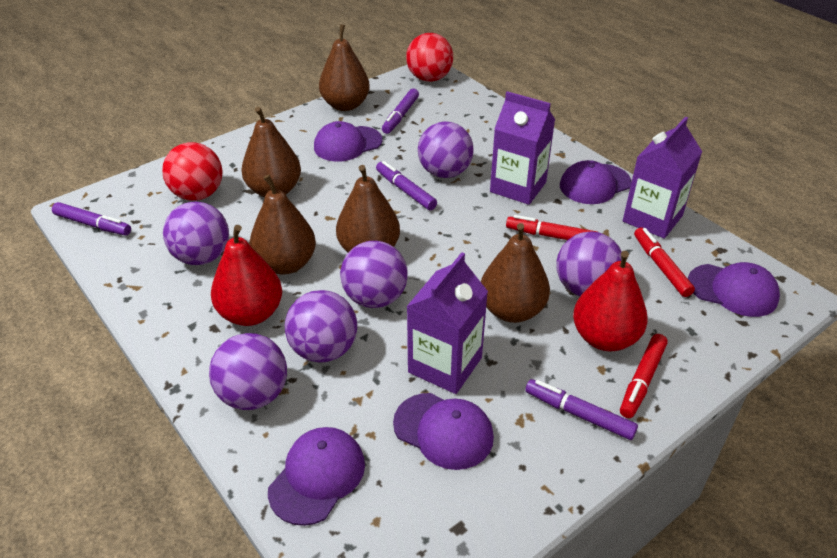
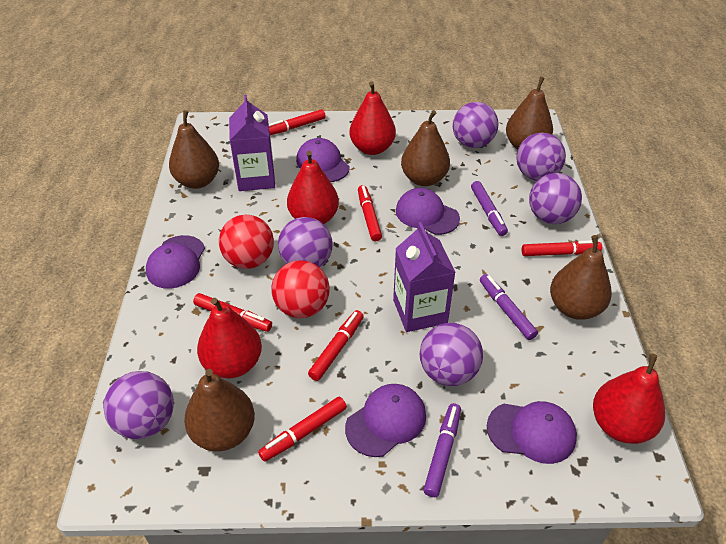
purple carton: [406,252,488,394] [490,91,555,205] [623,117,702,239] = 3 -> [229,95,275,191] [393,222,456,332] = 2
purple marker: [52,202,131,235] [376,161,437,210] [382,89,419,134] [525,379,638,440] = 4 -> [423,403,461,497] [471,181,508,236] [480,274,538,340] = 3
red marker: [506,215,597,240] [620,334,668,418] [634,228,695,297] = 3 -> [193,293,272,332] [258,397,347,462] [269,109,326,135] [308,310,364,381] [358,185,382,241] [522,240,602,256] = 6
red pear: [211,225,282,326] [573,251,648,351] = 2 -> [197,298,262,378] [287,151,339,224] [350,82,396,155] [593,354,665,444] = 4

